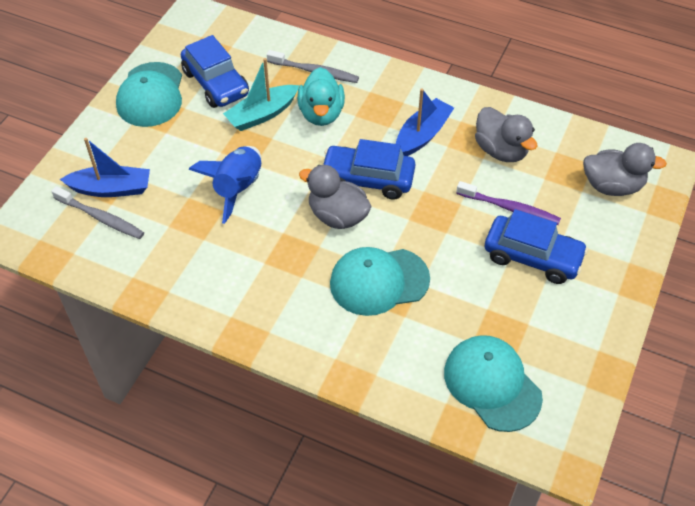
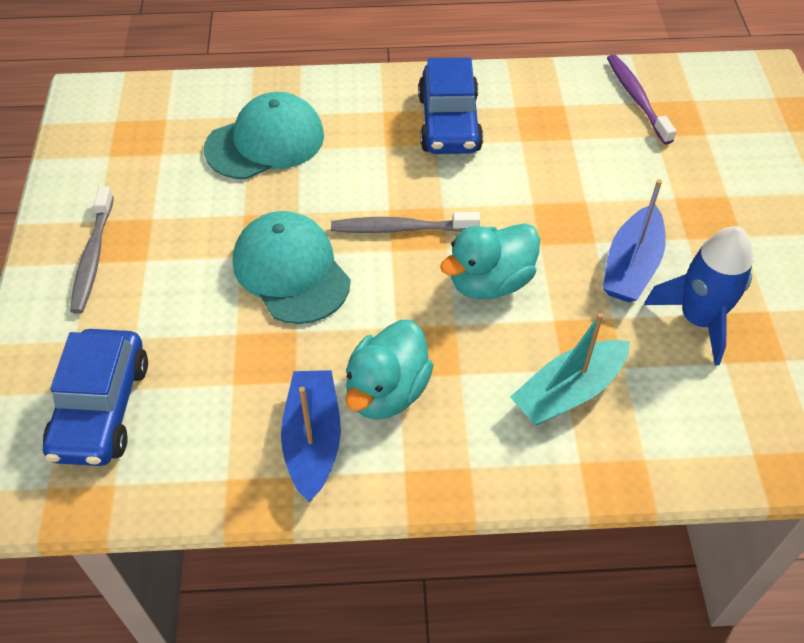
blue car: [181,35,249,108] [323,139,415,200] [485,209,588,284] = 3 -> [43,329,148,466] [418,58,483,154] = 2
grey duck: [299,165,372,229] [475,107,538,162] [583,143,667,196] = 3 -> none = 0
turquoise cap: [116,62,182,127] [330,247,430,316] [444,335,543,432] = 3 -> [204,92,324,180] [233,211,351,324] = 2
turquoise duck: [297,67,345,126] = 1 -> [345,320,434,420] [440,223,540,299] = 2

